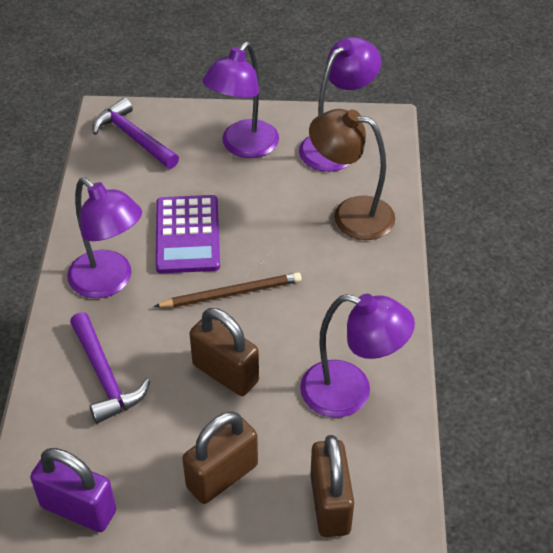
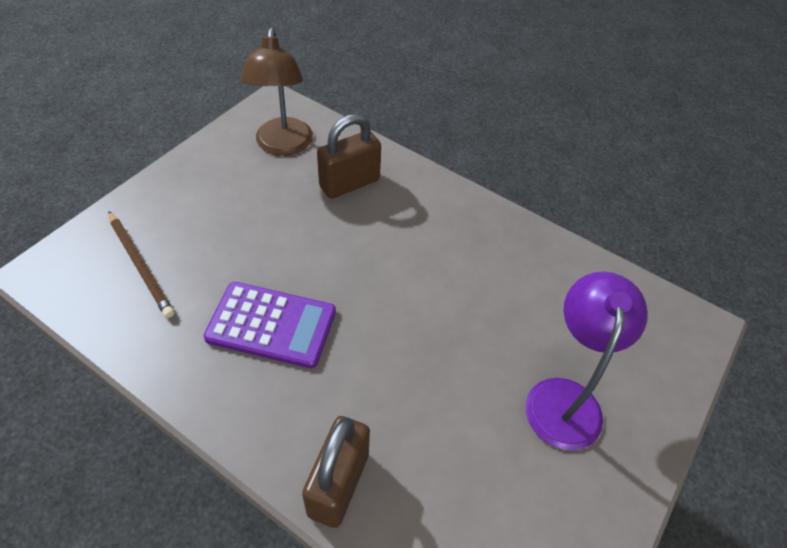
brown padlock: [182,411,258,504] [189,308,259,396] [310,435,354,537] = 3 -> [302,416,370,528] [317,114,381,199] = 2
purple hammer: [70,312,150,424] [92,98,179,169] = 2 -> none = 0
purple lamp: [67,178,142,298] [203,42,279,158] [299,37,381,172] [300,294,415,418] = 4 -> [526,271,648,450] = 1
purple padlock: [30,448,116,532] = 1 -> none = 0

